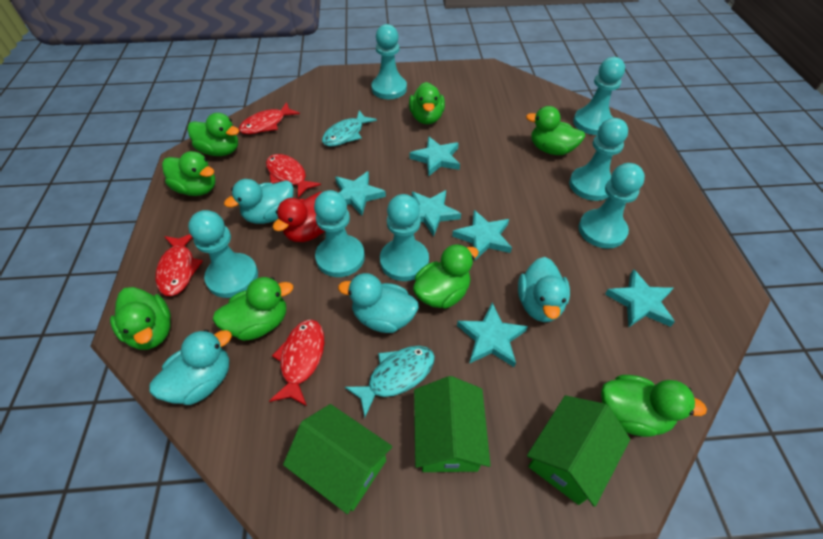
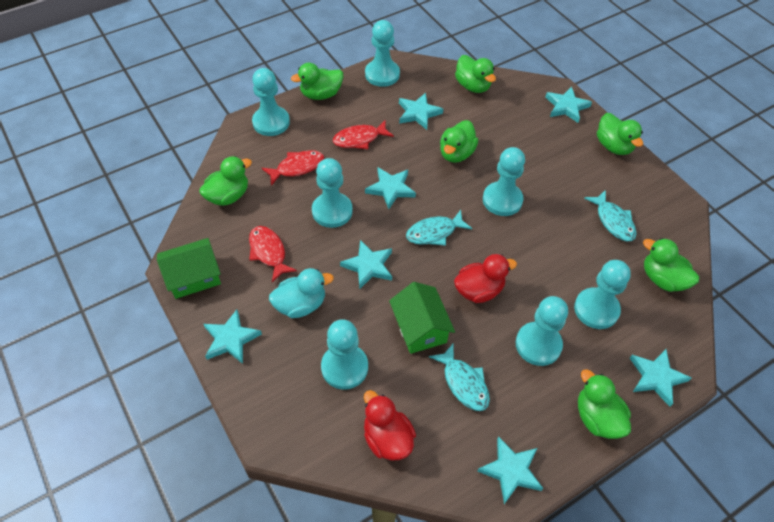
green duck: [110,287,171,350] [162,151,216,196] [188,113,239,156] [213,277,293,341] [409,82,445,124] [413,244,479,309] [526,106,585,155] [601,375,707,437] = 8 -> [199,156,252,206] [291,63,343,100] [440,120,478,163] [455,55,496,93] [578,369,631,439] [597,113,643,155] [643,238,699,292] = 7
green house: [283,404,392,514] [414,376,491,472] [527,395,630,507] = 3 -> [157,238,221,299] [389,282,455,354] = 2
red duck: [273,192,325,242] = 1 -> [364,390,416,460] [454,254,517,303] = 2
red fish: [156,234,203,296] [239,102,300,134] [266,154,321,198] [269,319,324,406] = 4 -> [249,226,297,282] [262,150,324,186] [333,121,394,149] = 3
turquoise duck: [150,330,232,405] [224,179,294,224] [338,273,419,333] [518,257,570,322] = 4 -> [269,268,334,318] = 1
turquoise fish: [322,111,377,146] [345,346,435,417] = 2 -> [406,210,472,246] [429,343,490,411] [584,190,637,241] = 3
turquoise star: [335,171,386,216] [409,136,460,176] [412,190,461,236] [452,210,512,260] [457,303,528,367] [605,269,675,327] = 6 -> [204,310,262,364] [340,240,392,290] [365,168,416,209] [399,93,443,130] [477,436,543,504] [545,86,592,123] [630,349,691,407] = 7

